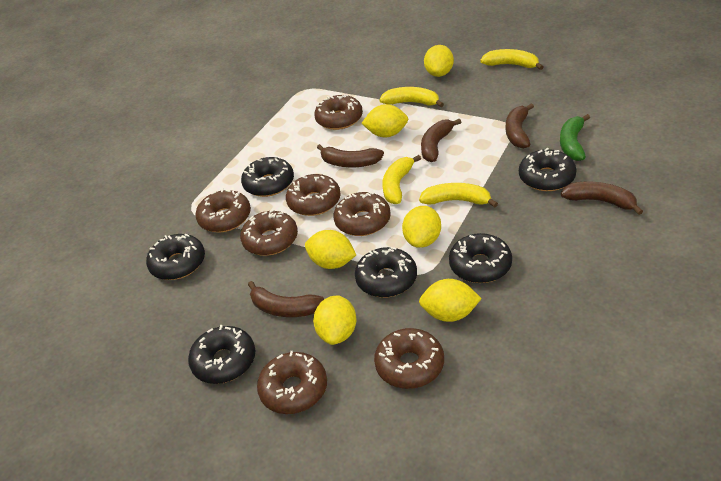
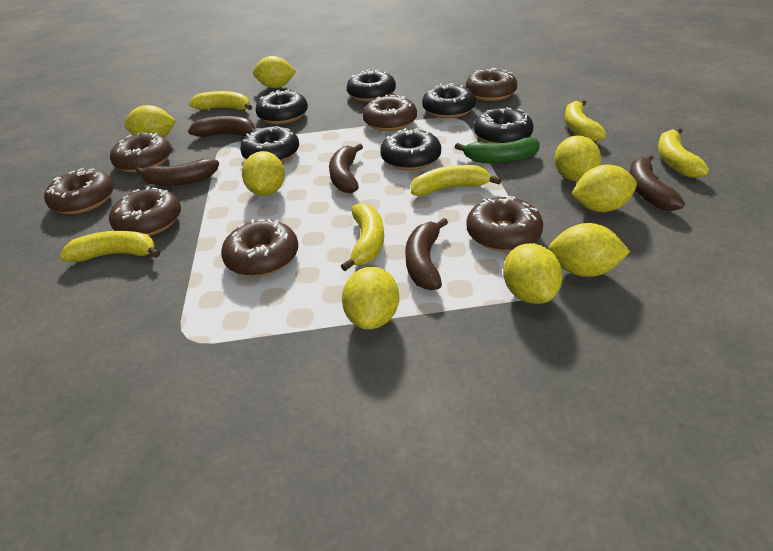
yellow banana: [379,87,444,107] [382,155,421,204] [419,183,498,207] [480,49,543,70] = 4 -> [60,231,160,262] [189,91,252,110] [341,203,384,271] [411,165,502,196] [565,100,606,141] [658,128,709,178] = 6
yellow lemon: [305,230,356,269] [313,295,357,345] [361,104,408,137] [402,206,441,248] [419,279,482,322] [424,45,454,77] = 6 -> [124,105,176,137] [242,151,285,196] [253,56,296,88] [342,266,399,330] [503,243,563,304] [548,223,630,277] [555,136,601,181] [572,165,637,212] = 8

